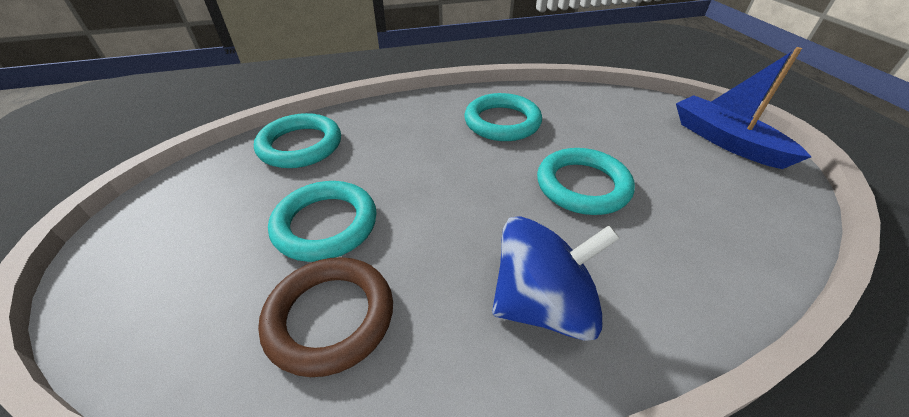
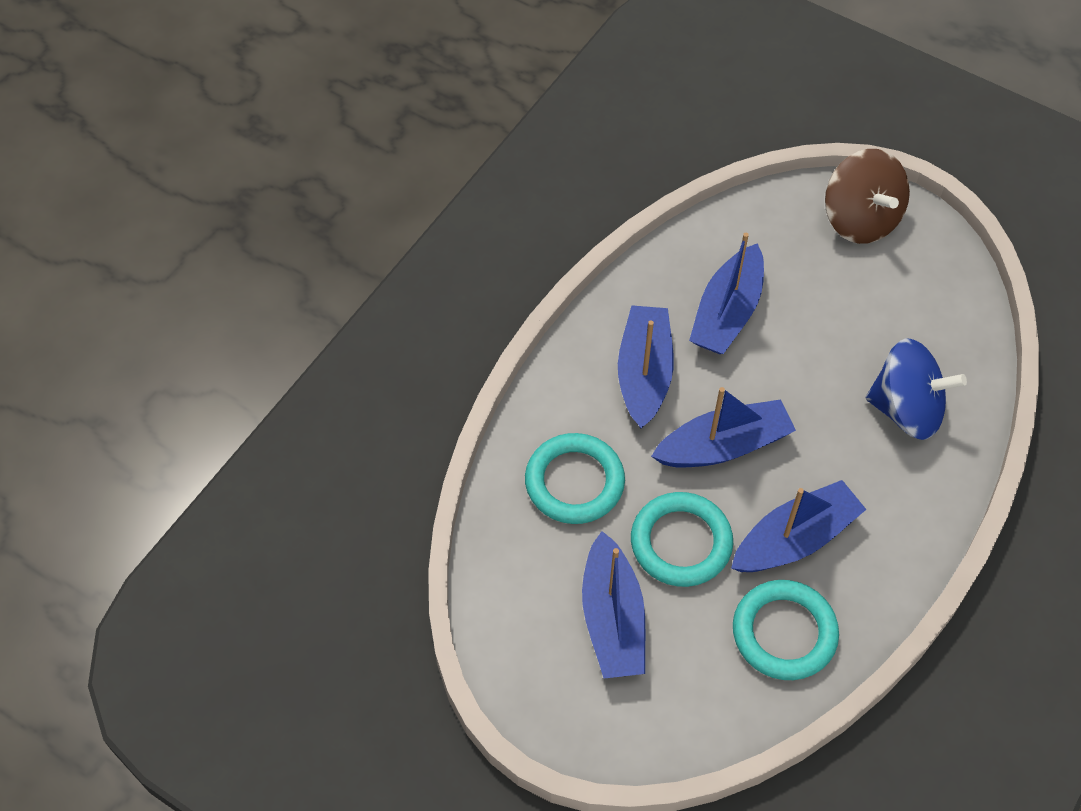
blue boat: [676,47,811,169] = 1 -> [582,531,645,679] [618,305,674,429] [651,387,796,468] [689,233,764,354] [731,480,867,572] = 5
brown ring: [258,257,393,377] = 1 -> none = 0
brown spinning top: none = 0 -> [825,149,910,244] = 1
turquoise ring: [254,113,341,168] [268,181,377,262] [465,93,542,141] [537,148,635,215] = 4 -> [525,433,625,524] [631,492,733,587] [733,580,839,680] = 3

